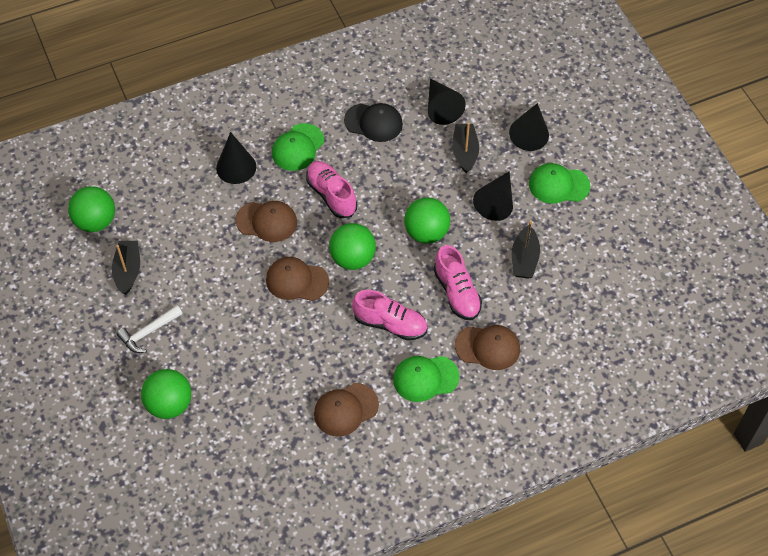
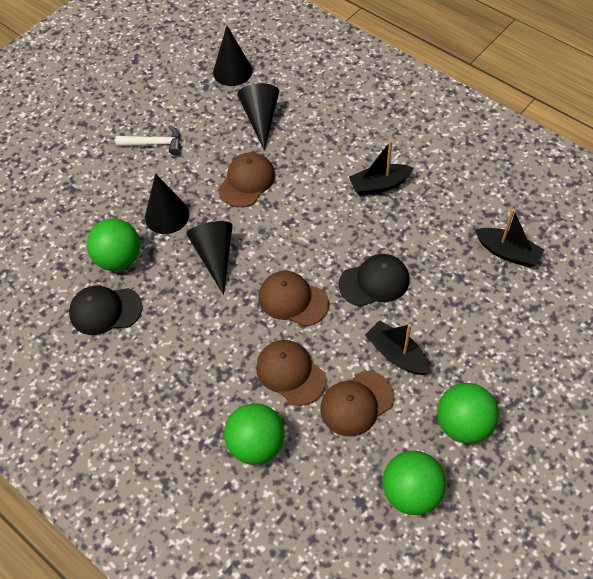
black cap: [344,103,403,142] = 1 -> [69,286,143,335] [339,254,409,307] = 2
green cap: [272,123,324,171] [393,356,459,402] [529,163,590,204] = 3 -> none = 0
pink shoe: [306,161,357,218] [352,290,427,341] [434,245,482,320] = 3 -> none = 0

